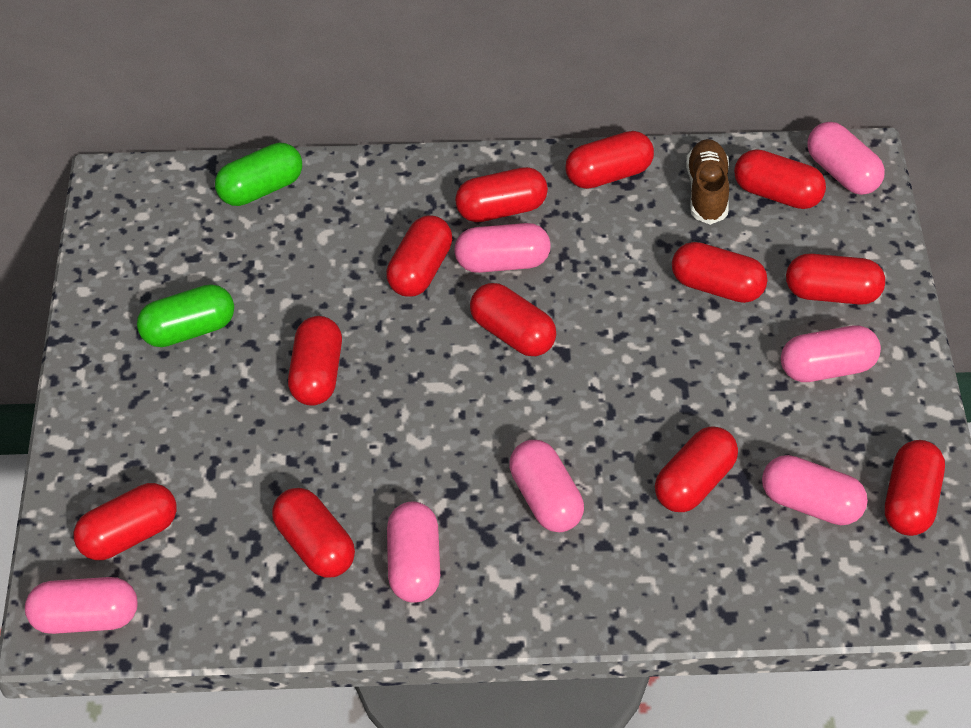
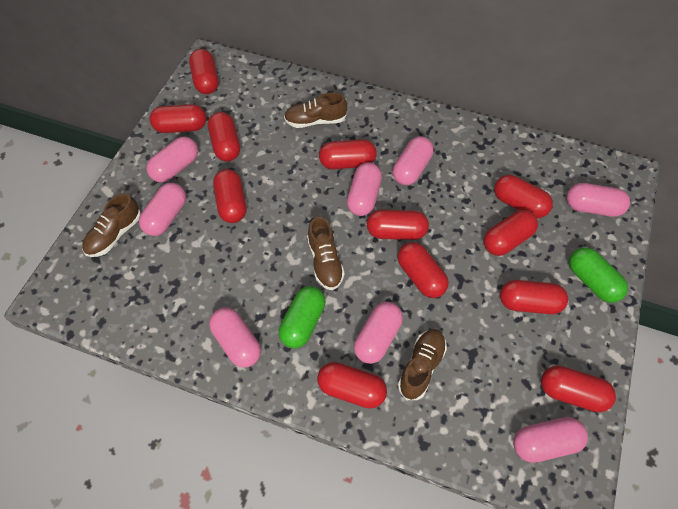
brown shoe: [686,139,729,225] = 1 -> [82,193,141,257] [284,92,347,128] [307,217,345,290] [398,329,447,400] = 4
pink capsule: [25,577,138,634] [387,501,440,603] [454,223,551,273] [509,440,584,532] [762,455,868,525] [781,325,881,382] [807,122,885,195] = 7 -> [139,183,186,236] [146,136,198,182] [209,307,261,368] [347,162,382,216] [354,302,403,364] [393,136,434,185] [513,417,588,463] [566,183,630,217] = 8

